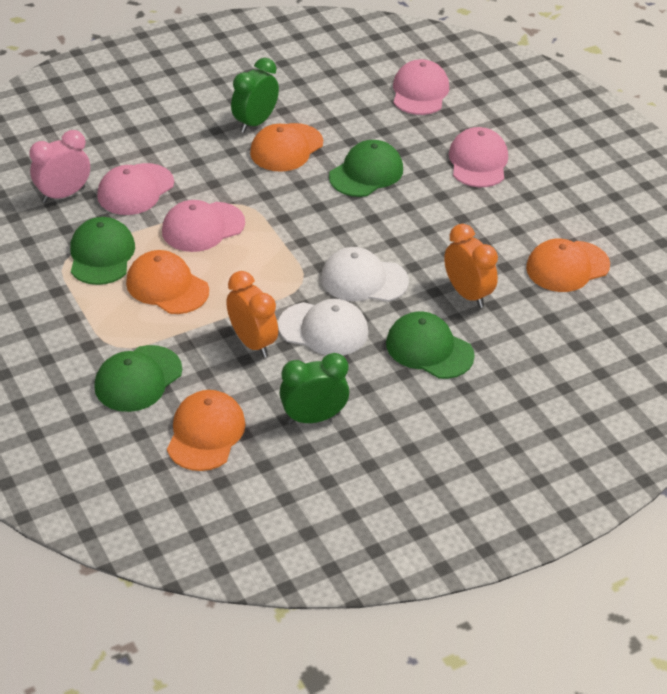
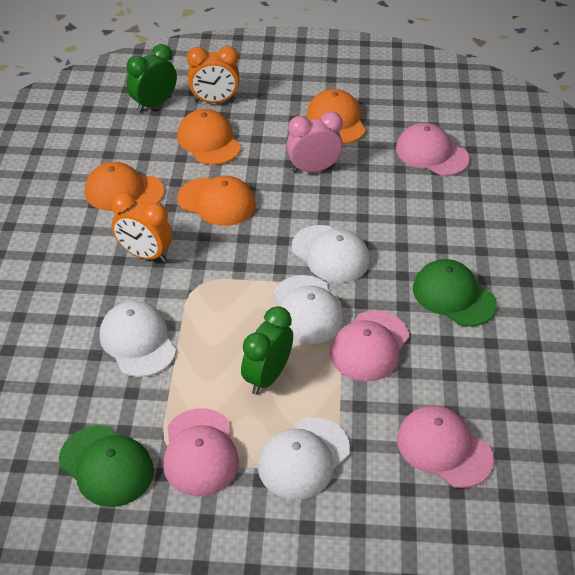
green cap: [70,217,135,285] [94,345,182,412] [329,140,403,197] [386,311,475,379] = 4 -> [59,425,154,507] [413,259,497,327] = 2
white cap: [278,299,369,356] [321,247,409,301] = 2 -> [100,301,176,377] [258,417,350,500] [273,275,344,344] [291,225,370,283] = 4

